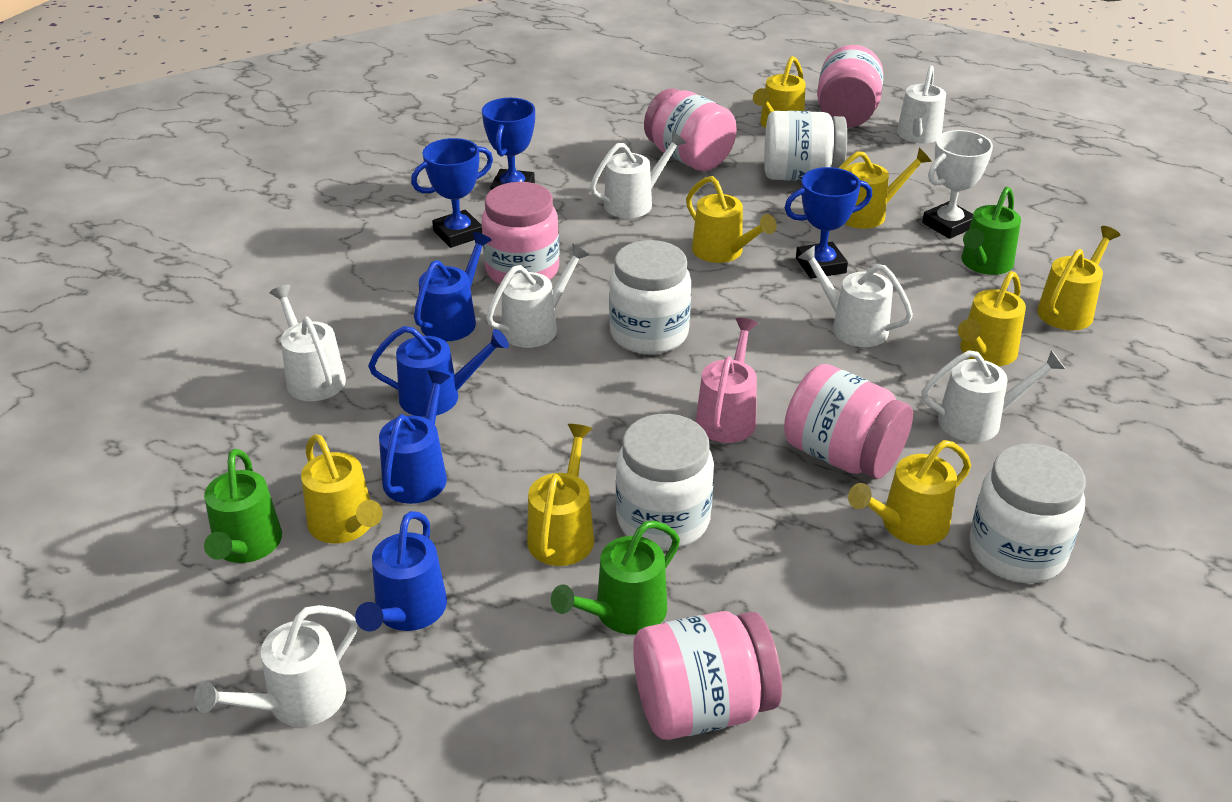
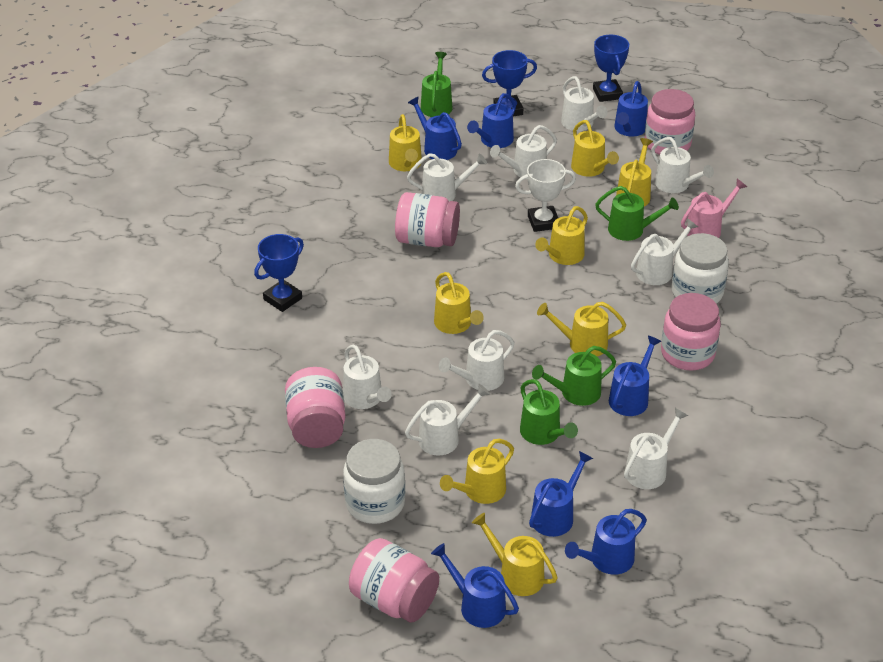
blue watering can: [355,511,447,631] [368,326,509,417] [379,370,451,504] [414,232,492,341] = 4 -> [408,97,462,160] [431,543,519,628] [467,93,516,148] [529,451,593,537] [565,509,647,575] [609,335,661,416] [614,81,648,136] = 7
green watering can: [204,449,282,563] [551,521,680,634] [961,187,1021,275] = 3 -> [421,52,452,117] [520,379,578,445] [532,346,616,406] [595,186,679,241] = 4
white jar: [609,240,691,354] [616,414,714,550] [764,111,847,181] [969,444,1086,583] = 4 -> [343,439,405,524] [671,233,729,304] = 2
white watering can: [194,605,358,727] [269,285,346,401] [486,243,589,348] [590,131,686,218] [798,245,913,347] [897,66,946,143] [922,350,1065,442] = 7 -> [343,345,392,409] [405,384,490,455] [407,153,487,201] [439,330,515,391] [490,125,557,179] [561,76,608,131] [624,408,688,489] [631,218,698,285] [651,137,714,193] = 9

